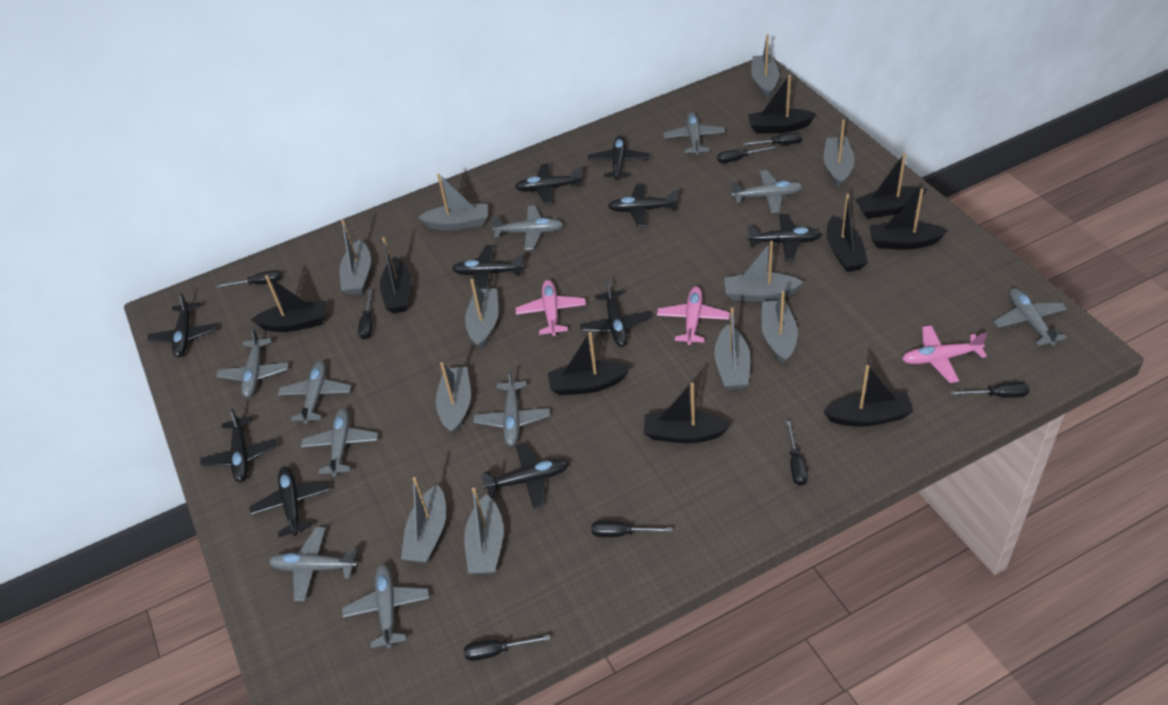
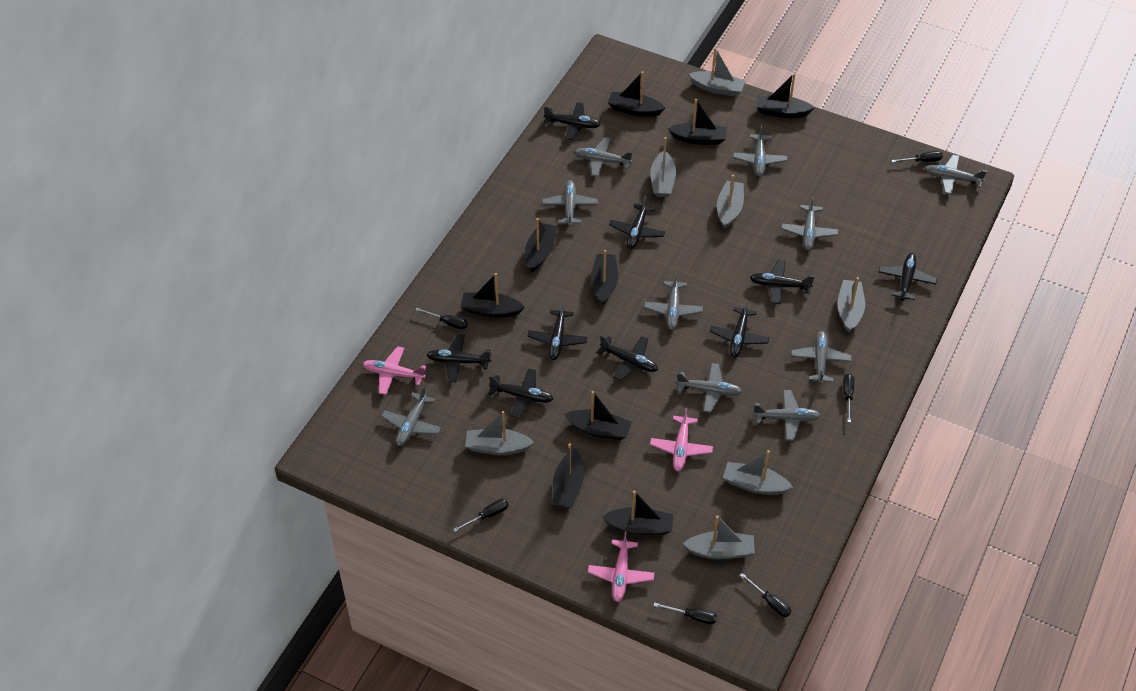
black plane: [147,293,217,357] [200,408,278,482] [249,466,330,537] [452,245,525,289] [481,443,569,509] [515,163,583,205] [580,280,652,347] [588,135,650,180] [608,183,679,227] [747,214,822,261] = 10 -> [427,334,492,382] [488,368,553,418] [528,301,587,360] [544,102,601,140] [597,335,658,381] [609,196,665,249] [710,300,769,357] [750,259,815,304] [879,253,937,300] = 9
black screwdriver: [217,270,281,288] [358,290,372,340] [464,635,550,661] [592,521,672,537] [717,146,776,163] [742,132,802,146] [786,421,808,486] [951,382,1029,398] = 8 -> [415,308,468,329] [453,499,508,532] [653,603,717,624] [740,573,791,617] [843,374,854,423] [891,151,943,163] = 6
grey boat: [340,220,371,295] [401,477,446,563] [418,174,488,230] [436,362,471,435] [464,488,504,574] [465,279,499,349] [714,308,751,390] [724,241,803,302] [751,34,779,98] [761,291,798,364] [824,119,854,188] = 11 -> [465,411,534,455] [651,137,676,197] [683,516,755,559] [689,47,745,97] [717,175,744,229] [723,450,793,495] [838,277,865,332] = 7

